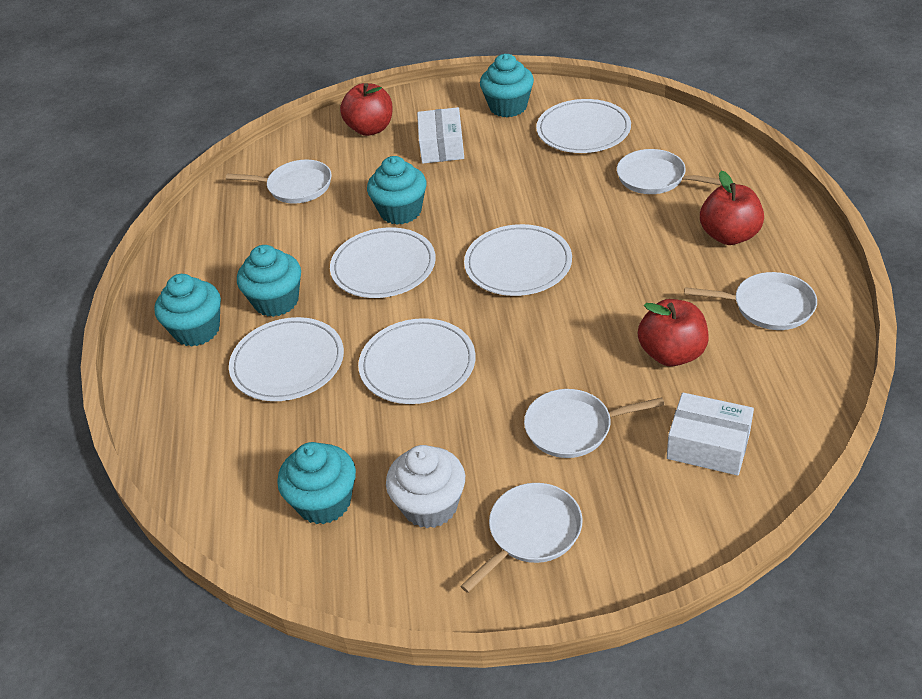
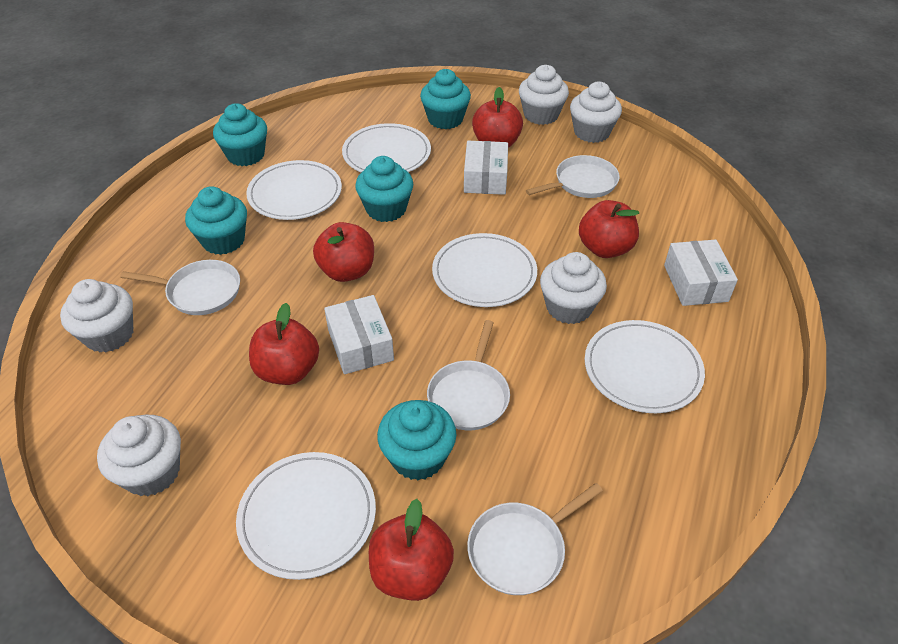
red apple: [340,83,392,136] [638,299,709,367] [700,171,764,245] = 3 -> [249,303,319,385] [313,222,374,282] [369,499,454,601] [472,87,523,148] [579,200,639,258] = 5
white box: [417,107,464,164] [667,393,754,476] = 2 -> [324,295,394,374] [464,141,508,195] [664,239,738,306] = 3
white cupcake: [386,445,465,528] = 1 -> [60,279,133,352] [97,415,181,496] [519,65,569,125] [540,252,607,324] [570,82,622,143] = 5
white pan: [226,160,332,204] [460,483,583,593] [524,389,665,458] [617,149,722,194] [684,272,817,330] = 5 -> [120,260,240,315] [427,320,510,430] [467,483,603,595] [526,155,620,198] = 4

